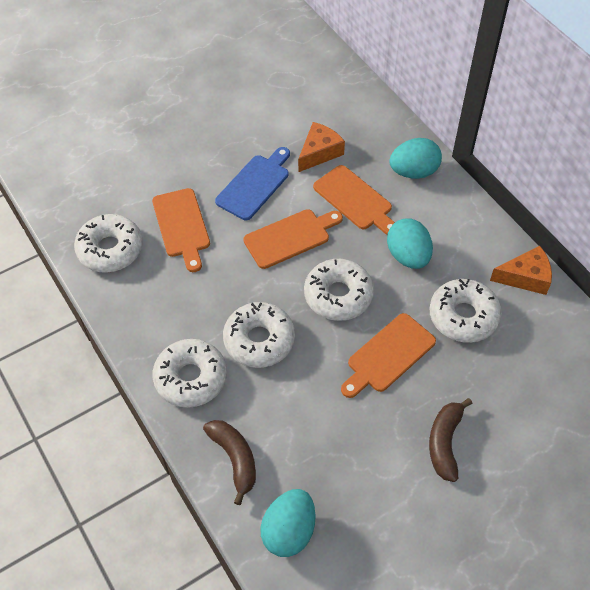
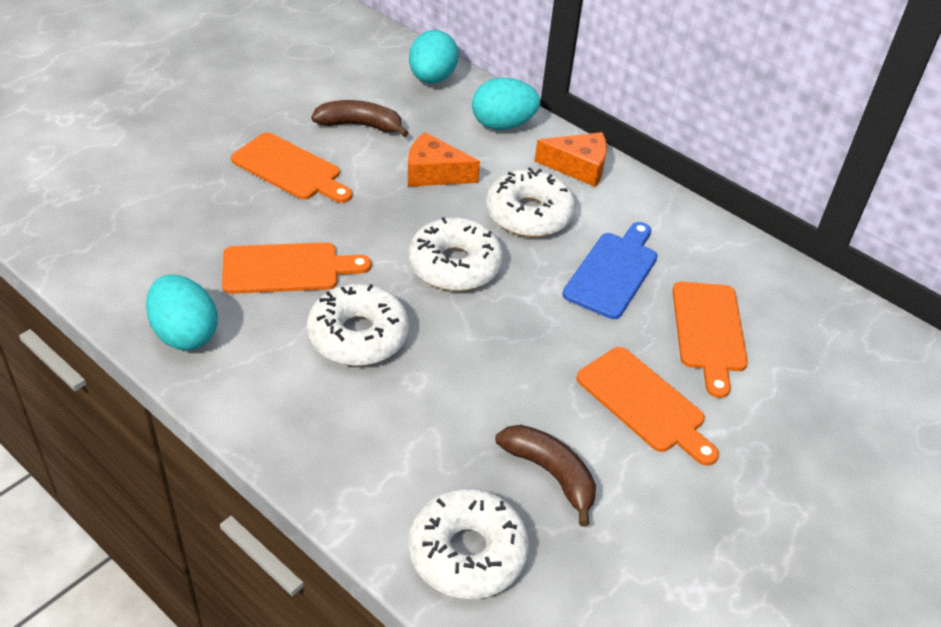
white donut: [74,214,143,273] [153,339,227,408] [223,302,295,368] [304,259,374,321] [430,279,502,343] = 5 -> [307,284,409,366] [409,217,503,291] [409,488,529,599] [486,167,575,237] = 4

